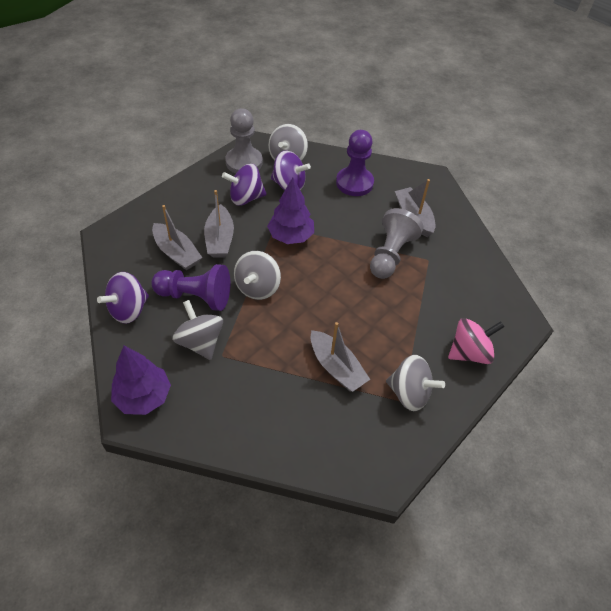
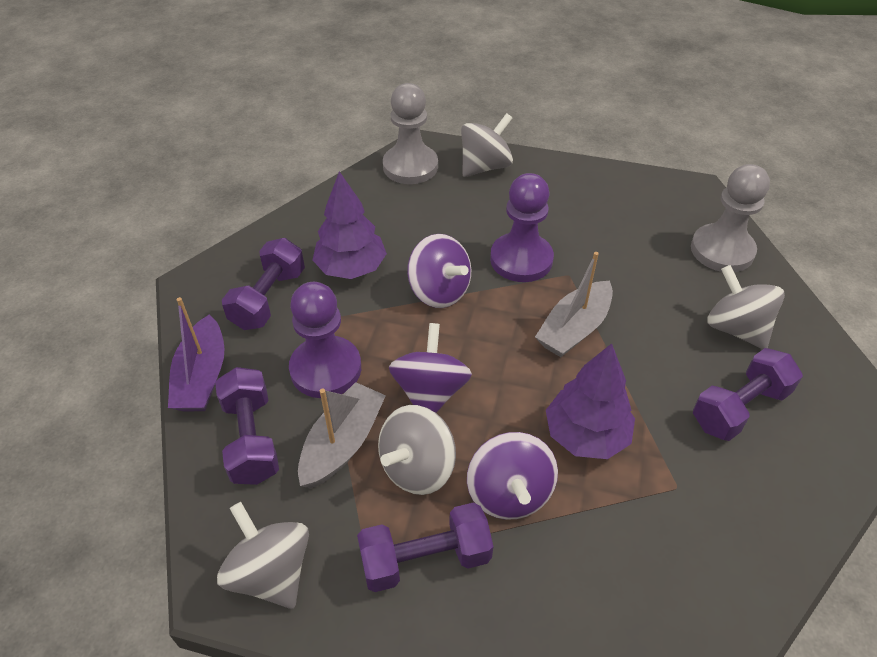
grey boat: [152,205,202,271] [204,190,234,257] [311,322,370,392] [395,179,436,237] = 4 -> [298,382,386,488] [535,252,613,357] = 2
pink spinning top: [448,318,505,364] = 1 -> none = 0
purple boat: none = 0 -> [168,297,224,411] = 1
purple dumbbell: none = 0 -> [215,367,279,485] [222,238,305,330] [357,502,493,592] [693,348,803,441] = 4

